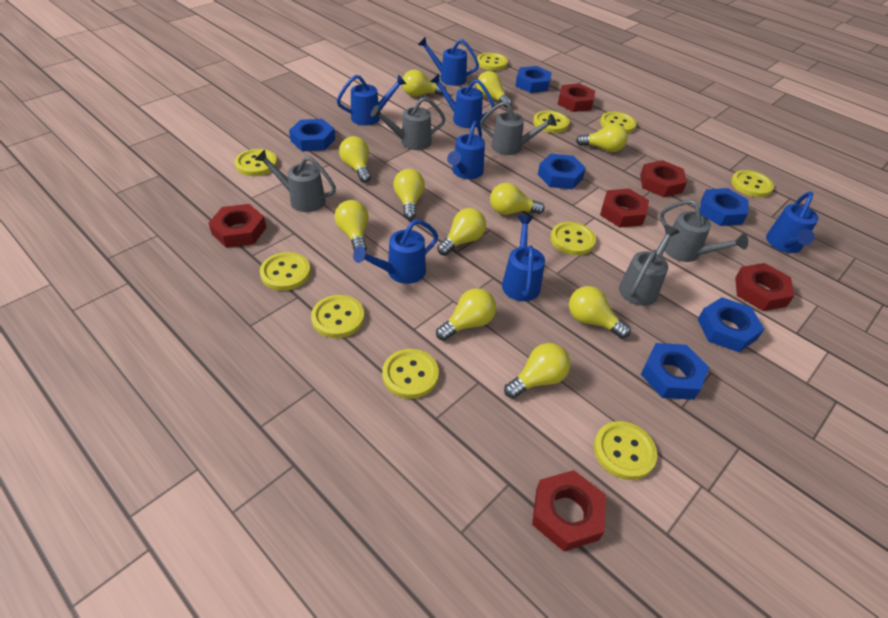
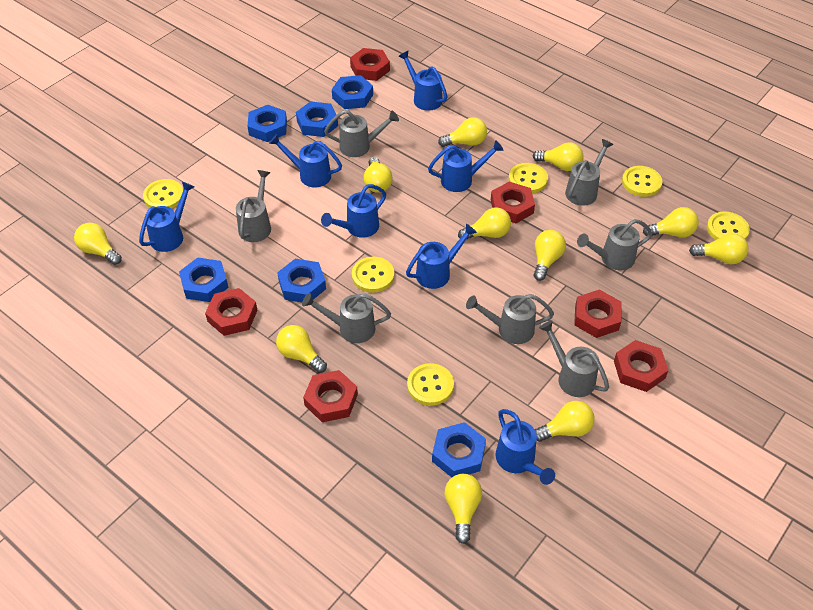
grey watering can: [255,149,336,212] [371,97,446,150] [480,101,557,155] [619,225,679,306] [660,200,748,262] = 5 -> [236,170,271,242] [302,293,391,343] [324,110,399,157] [466,294,554,344] [539,320,609,397] [565,139,614,206] [577,219,653,270] = 7
yellow button: [235,149,277,176] [260,252,311,291] [311,295,365,338] [382,349,439,399] [477,53,508,71] [533,110,569,133] [550,222,596,255] [594,421,657,480] [600,111,637,134] [731,170,774,197] = 10 -> [143,179,183,209] [352,257,394,293] [407,363,454,406] [509,163,548,193] [622,166,662,197] [707,211,750,240] = 6

